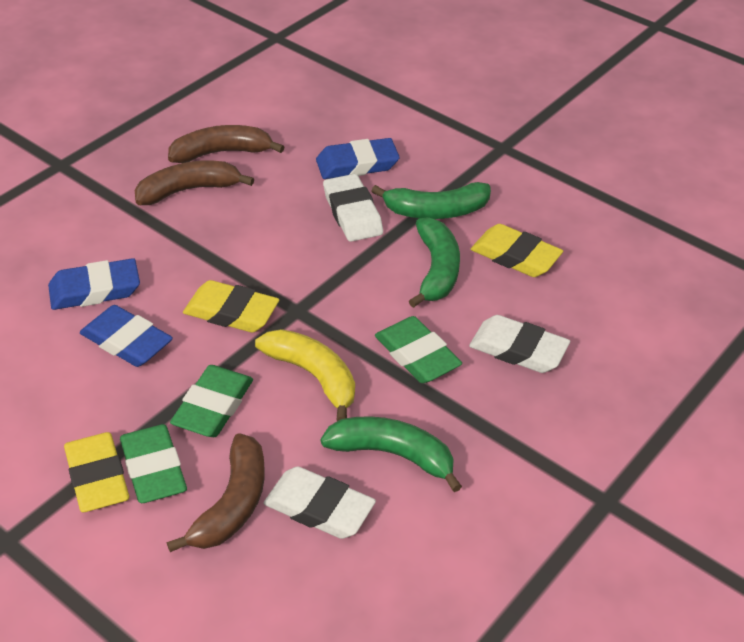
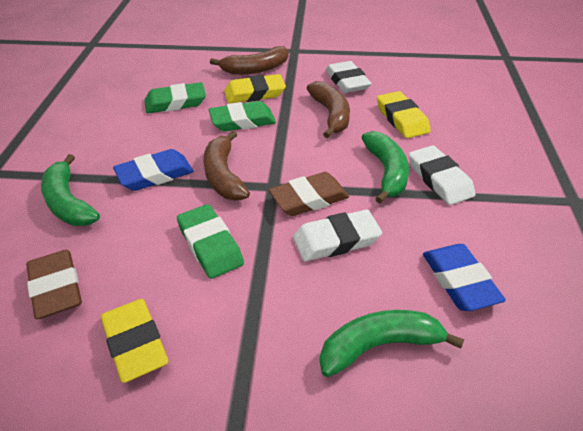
blue eraser: [48,258,140,310] [80,305,173,367] [316,138,400,179] = 3 -> [113,149,193,191] [423,244,506,311] = 2
brown eraser: none = 0 -> [26,250,82,319] [269,172,349,216] = 2
yellow banana: [255,329,355,421] = 1 -> none = 0

